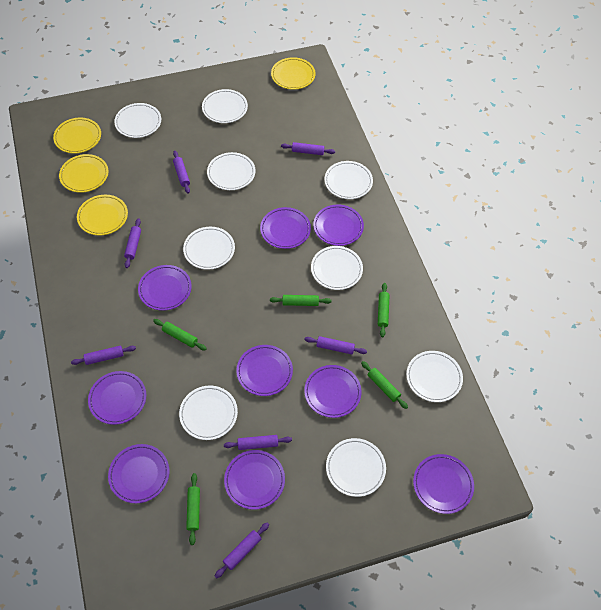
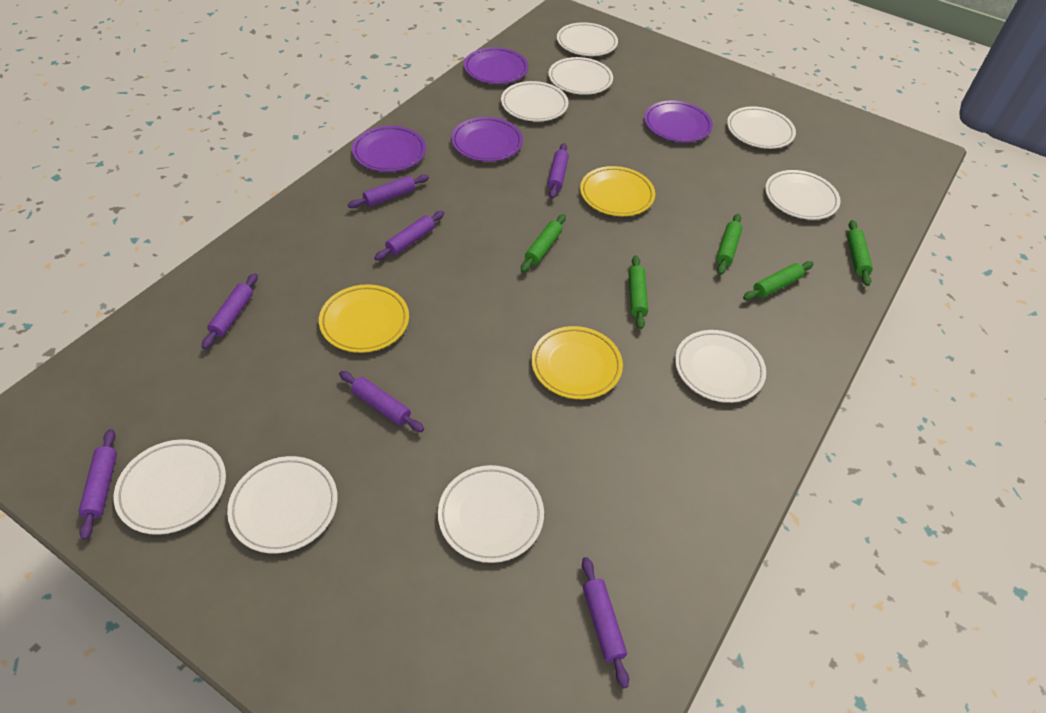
purple plate: [88,371,146,425] [108,444,169,503] [138,265,192,311] [224,450,285,510] [236,345,293,396] [260,207,311,249] [304,365,362,418] [313,204,364,246] [413,454,474,514] = 9 -> [352,126,426,172] [451,117,523,162] [464,47,528,84] [644,101,713,142] = 4
yellow plate: [53,118,101,153] [59,154,109,193] [77,195,128,236] [271,57,315,90] = 4 -> [319,284,409,353] [532,326,623,399] [580,166,655,216] = 3

